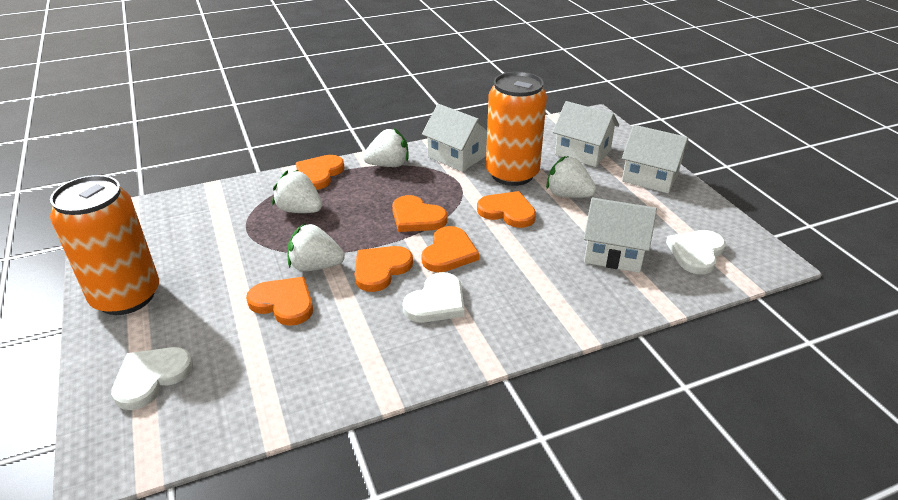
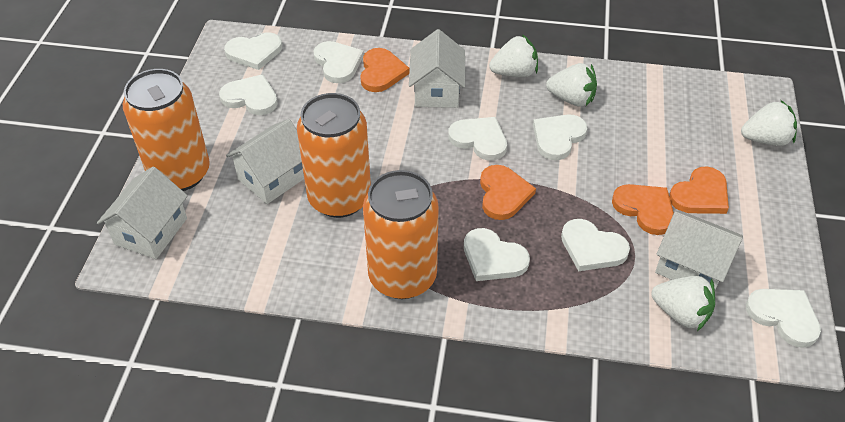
orange can: [50,175,159,315] [486,72,547,186] = 2 -> [123,69,210,191] [297,93,371,218] [363,170,439,299] = 3
orange heart: [246,277,313,326] [296,155,345,190] [355,246,413,292] [392,195,448,232] [421,226,479,272] [477,191,536,228] = 6 -> [360,48,410,92] [480,165,536,220] [612,184,674,235] [669,167,729,214] = 4
white heart: [111,347,193,410] [403,272,464,323] [666,230,726,274] = 3 -> [219,74,278,115] [224,32,282,70] [313,41,364,83] [448,117,507,161] [464,228,530,281] [533,115,587,160] [561,219,630,271] [746,289,821,348] = 8

